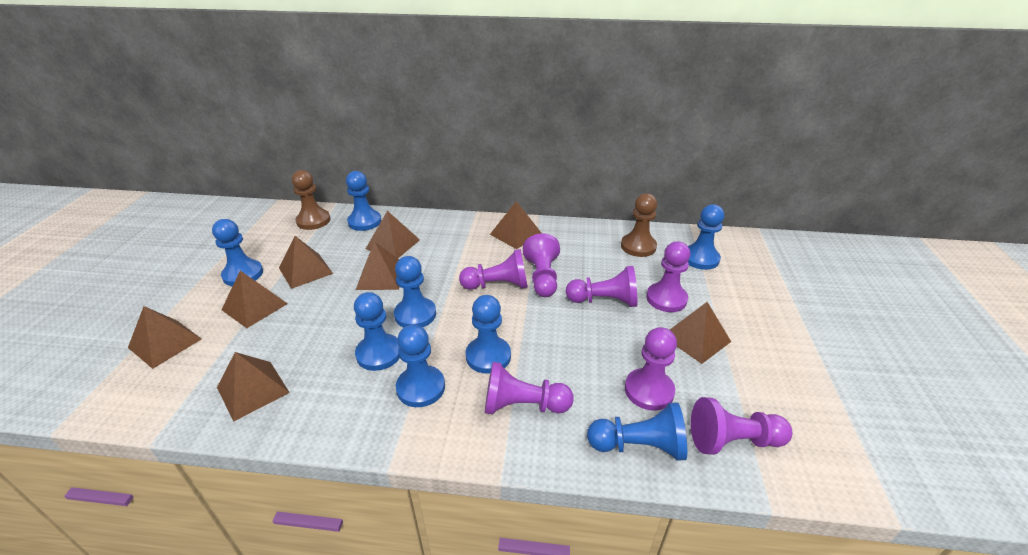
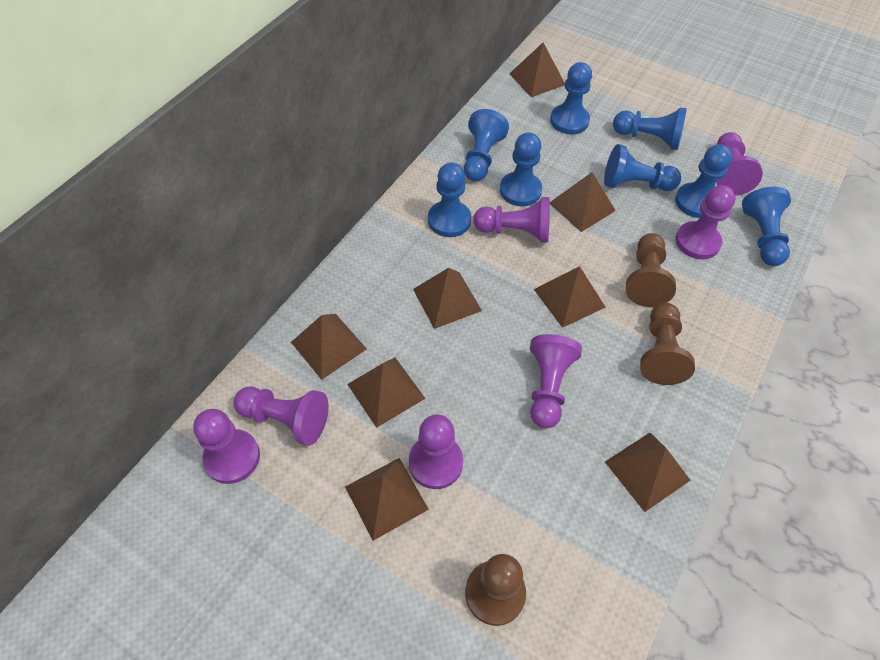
brown pawn: [292,170,330,230] [621,193,657,257] = 2 -> [465,554,526,626] [626,233,676,307] [640,302,695,385] = 3

